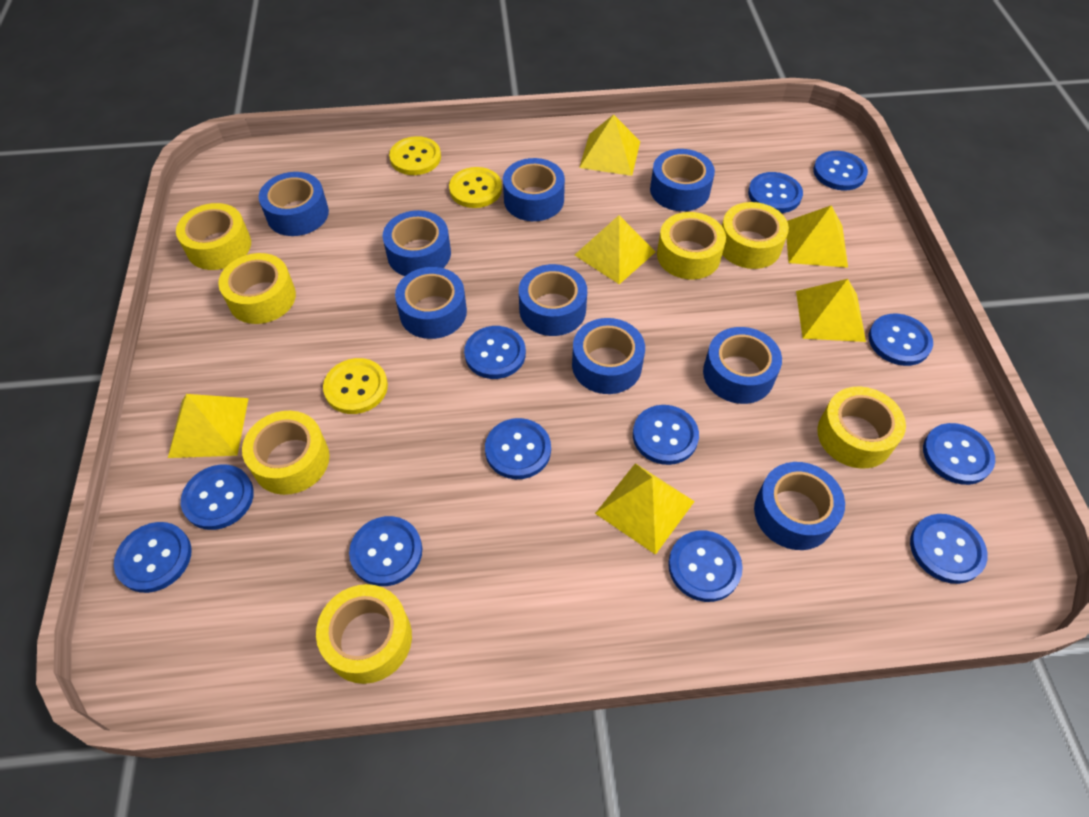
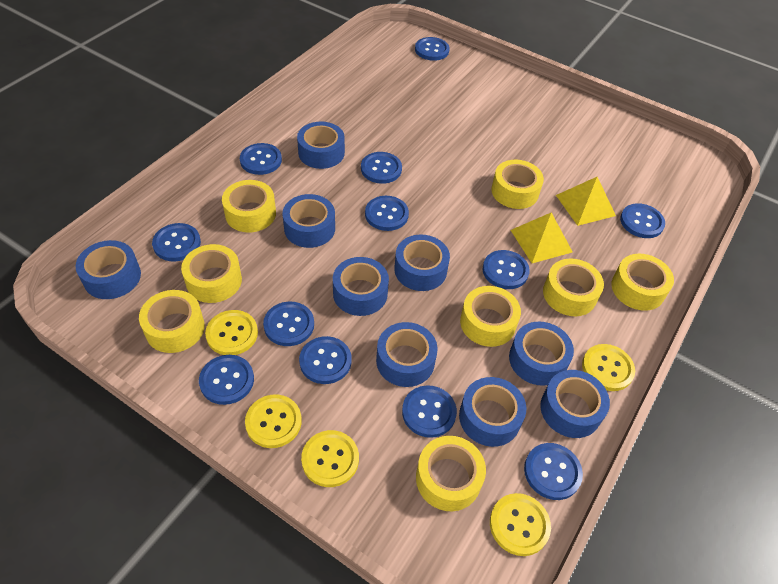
yellow button: [323,358,388,414] [389,136,441,175] [449,167,502,208] = 3 -> [205,310,258,355] [245,395,302,448] [301,430,359,487] [490,493,551,556] [582,344,635,391] = 5
yellow pyramid: [168,394,249,458] [575,215,655,284] [579,114,640,176] [595,463,695,555] [787,205,848,268] [796,279,866,342] = 6 -> [511,212,573,263] [556,177,616,226] = 2
yellow tape: [176,203,251,270] [218,253,296,324] [242,411,330,495] [316,584,412,684] [657,212,726,279] [722,202,789,269] [817,387,906,469] = 7 -> [139,290,205,353] [181,244,242,303] [222,180,276,233] [416,436,486,511] [460,286,521,347] [491,160,544,209] [543,259,604,316] [611,254,674,311] = 8

